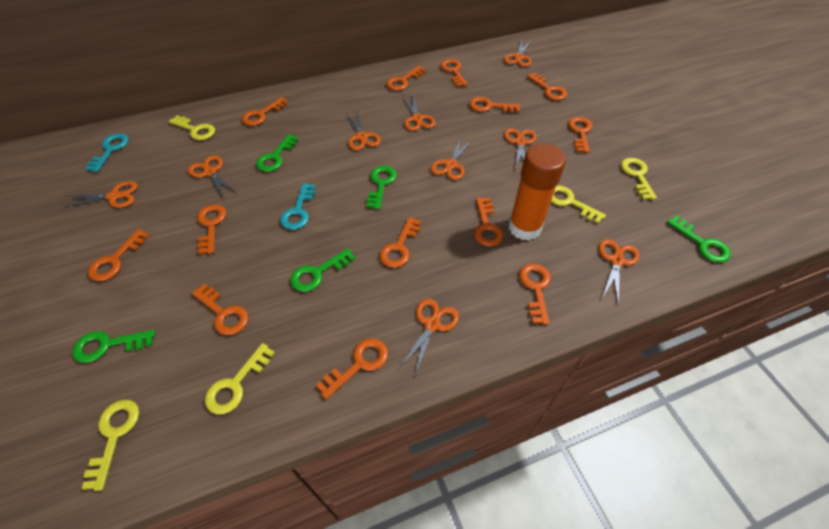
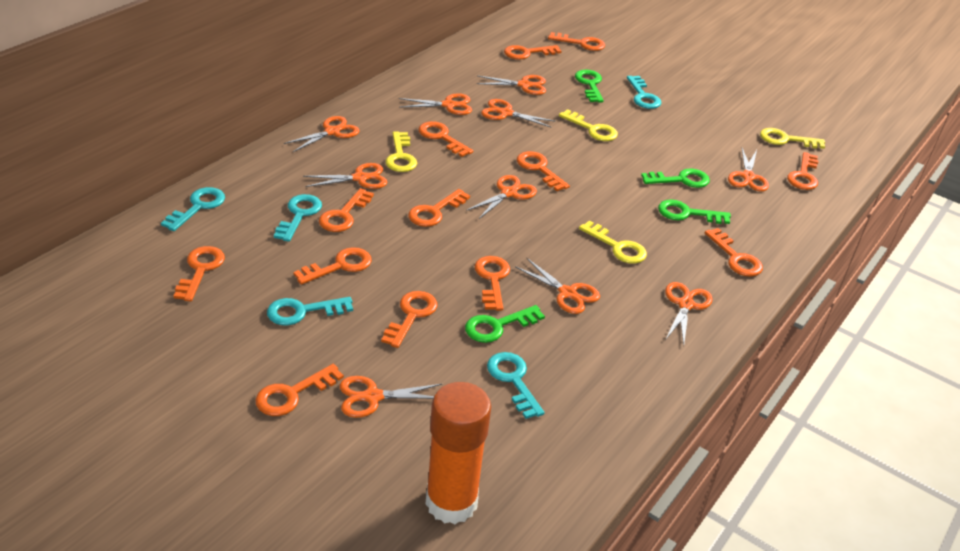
green key: [72,330,155,363] [256,134,298,172] [290,248,356,292] [367,166,397,209] [667,215,731,263] = 5 -> [465,305,545,343] [575,69,604,103] [641,168,710,188] [658,199,731,224] = 4
orange scissors: [62,181,138,208] [188,155,237,197] [346,111,381,150] [400,299,459,376] [402,94,436,131] [431,137,472,180] [504,40,531,67] [504,128,537,169] [599,239,640,304] = 9 -> [284,116,360,152] [303,163,387,189] [340,376,442,418] [399,93,472,115] [466,175,537,219] [477,75,546,95] [481,99,556,128] [515,258,600,314] [665,282,713,345] [728,148,769,192] = 10
turquoise key: [85,134,129,172] [280,183,315,230] = 2 -> [161,187,225,231] [267,297,353,326] [274,194,322,242] [487,352,544,419] [627,76,661,109] = 5
yellow key: [82,400,139,491] [169,115,215,140] [205,343,275,414] [551,185,606,223] [621,158,657,200] = 5 -> [385,131,417,172] [559,109,618,141] [579,220,647,264] [760,128,825,149] = 4

